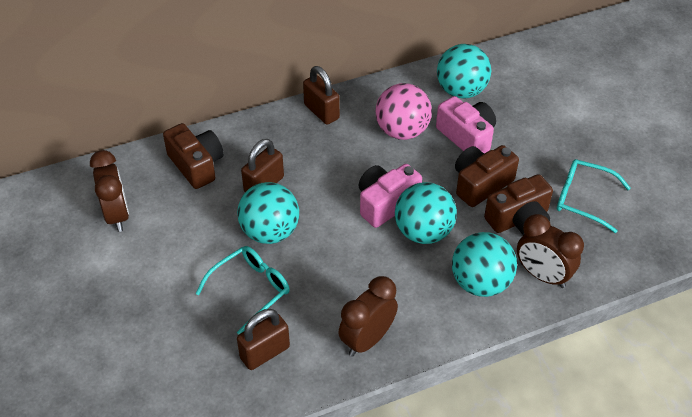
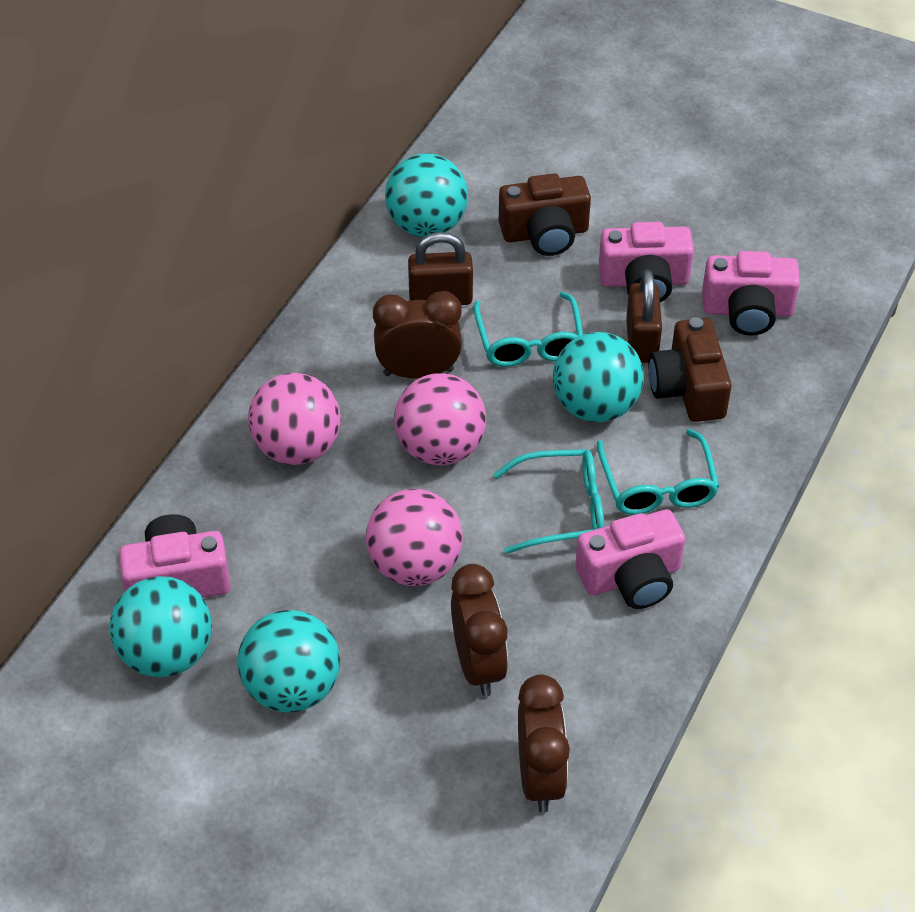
brown camera: [163,123,224,189] [455,145,519,207] [484,174,553,235] = 3 -> [499,173,591,256] [649,317,732,422] = 2
brown padlock: [237,309,290,370] [241,139,284,192] [303,66,340,125] = 3 -> [408,232,473,305] [626,269,662,363] = 2
pink ball: [376,83,432,140] = 1 -> [248,373,341,465] [366,489,463,586] [394,373,486,466] = 3
pink camera: [359,164,422,228] [436,96,496,154] = 2 -> [119,514,231,598] [575,509,685,609] [599,222,694,302] [702,251,800,336] = 4
turquoise glasses: [195,246,290,335] [557,159,631,233] = 2 -> [473,292,583,367] [493,449,604,554] [597,429,719,515] = 3

